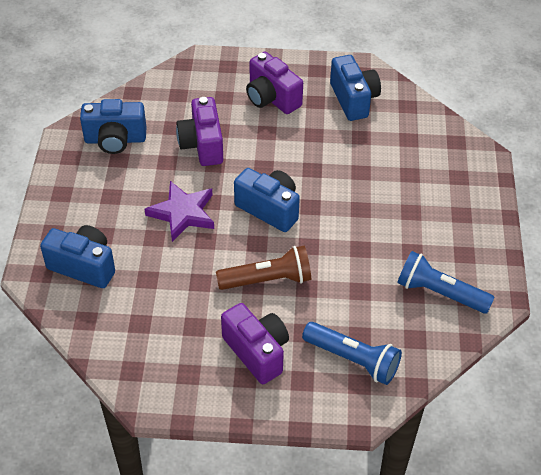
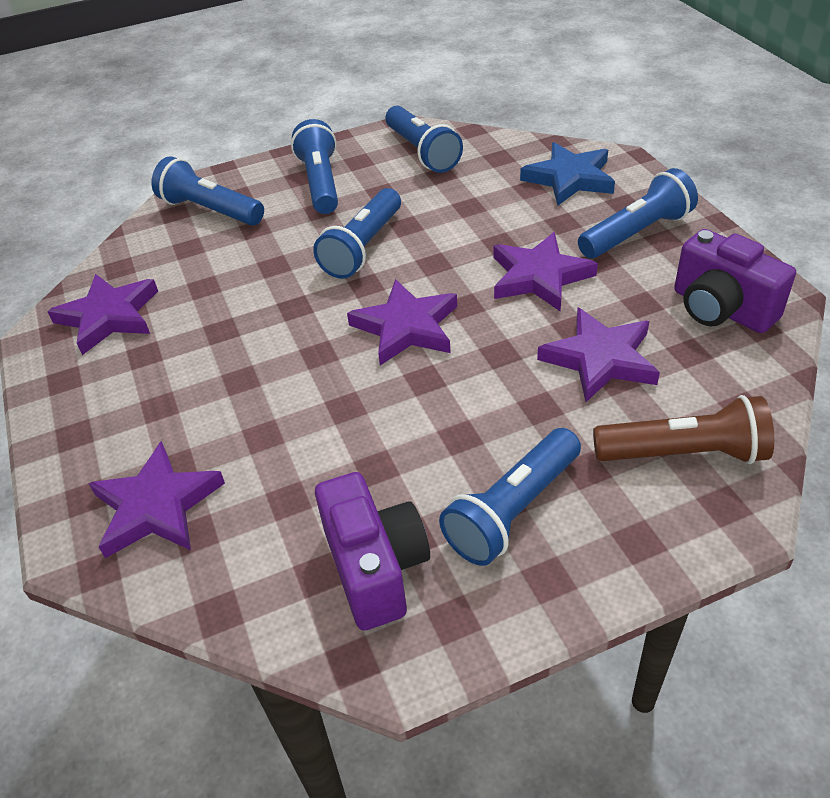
blue camera: [40,225,115,288] [80,99,146,154] [234,168,300,232] [330,55,381,121] = 4 -> none = 0
blue flashlight: [302,322,402,385] [397,251,494,314] = 2 -> [152,156,264,225] [291,119,338,214] [313,188,401,279] [386,106,463,173] [439,428,581,566] [578,168,698,258] = 6
blue star: none = 0 -> [520,142,615,205] = 1
purple camera: [176,97,223,166] [221,303,289,384] [246,52,303,114] = 3 -> [315,472,430,631] [674,229,796,333] = 2
purple star: [145,181,214,242] = 1 -> [47,274,158,355] [88,441,225,558] [347,279,457,366] [493,232,598,311] [537,308,660,402] = 5

